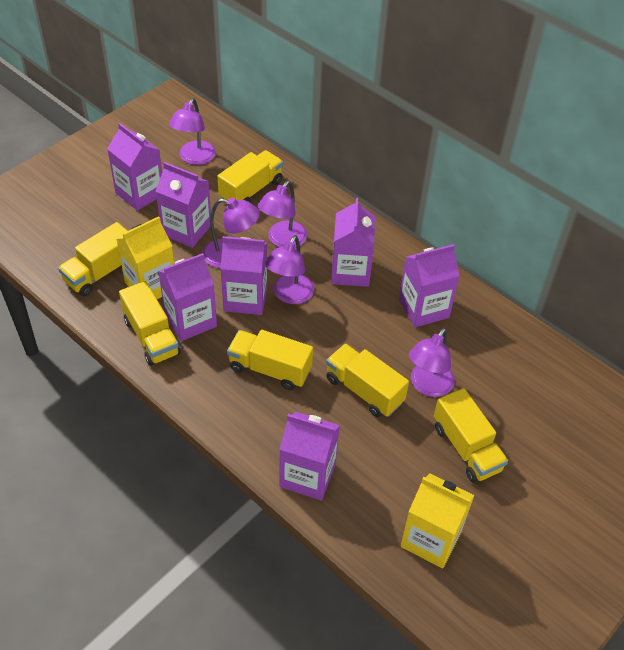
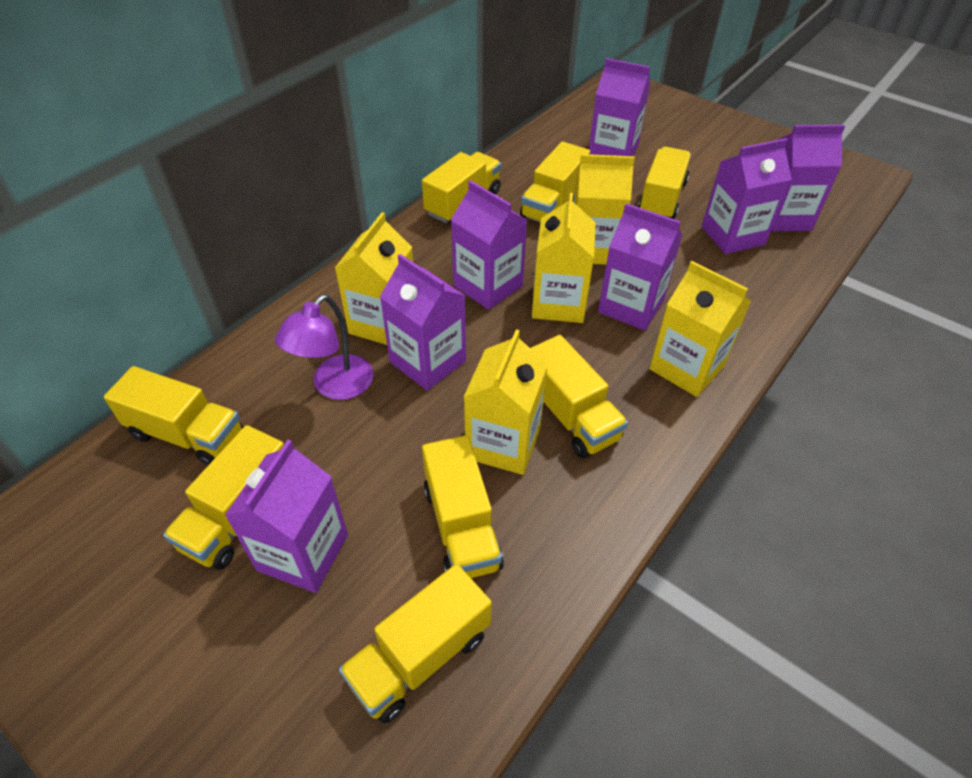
purple lamp: [169,98,216,165] [202,198,260,268] [258,181,307,248] [265,235,314,304] [409,328,455,397] = 5 -> [275,295,374,400] = 1
yellow carton: [116,217,174,299] [401,473,475,568] = 2 -> [335,212,413,345] [464,329,548,475] [532,193,596,323] [573,154,635,265] [649,261,751,397] = 5
yellow truck: [58,222,128,296] [119,281,181,366] [217,150,283,202] [227,330,313,390] [326,344,409,417] [434,388,508,483] = 6 -> [104,366,243,466] [163,425,284,570] [339,564,492,724] [422,152,501,223] [422,435,504,578] [520,141,590,223] [530,335,628,458] [638,147,691,219] = 8

